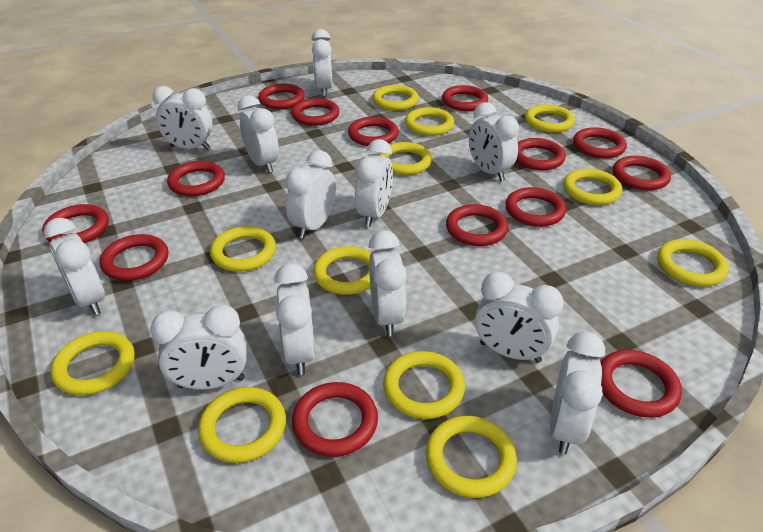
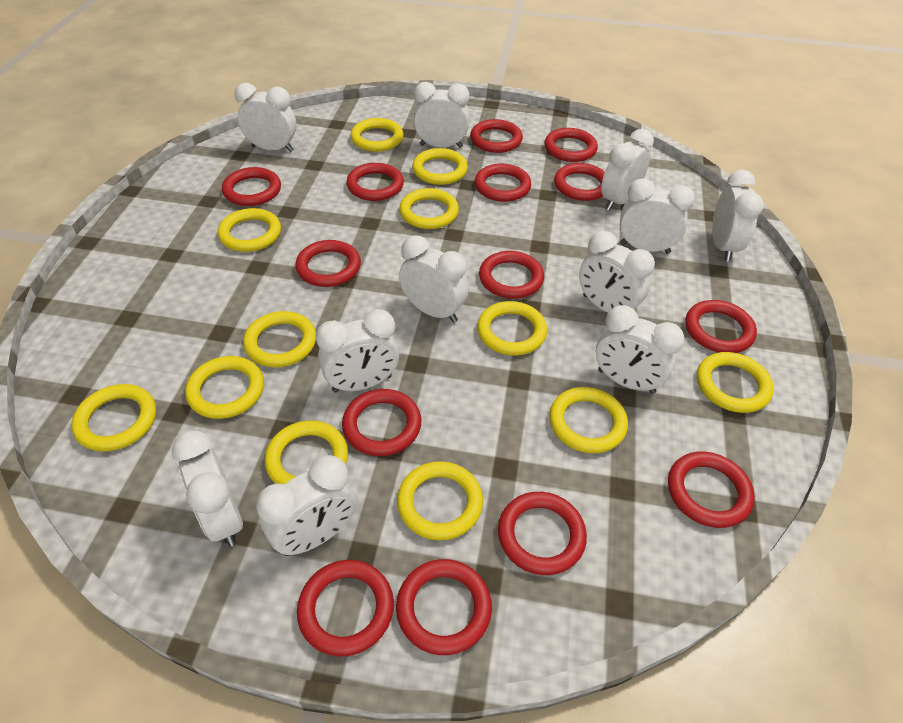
white clock: [43,218,105,315] [151,304,247,390] [152,86,213,150] [238,95,279,173] [274,263,315,375] [285,150,336,239] [311,29,332,96] [355,139,393,227] [369,230,407,336] [469,102,519,181] [475,272,563,363] [550,331,605,454] = 12 -> [172,430,243,547] [235,83,297,152] [256,455,356,556] [316,309,399,393] [399,236,469,323] [414,82,470,148] [579,231,655,313] [596,305,685,394] [601,129,654,211] [620,179,695,254] [712,170,764,261] = 11

